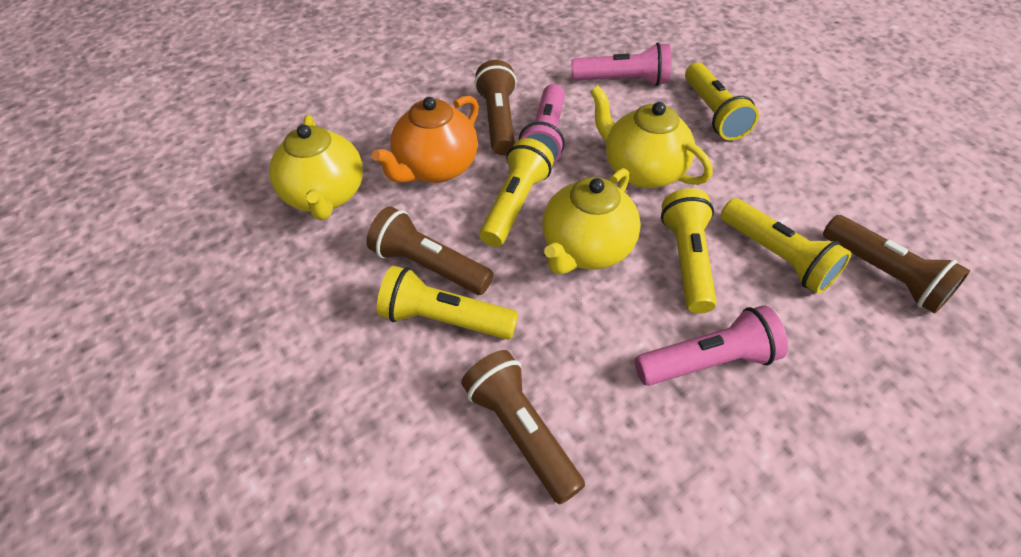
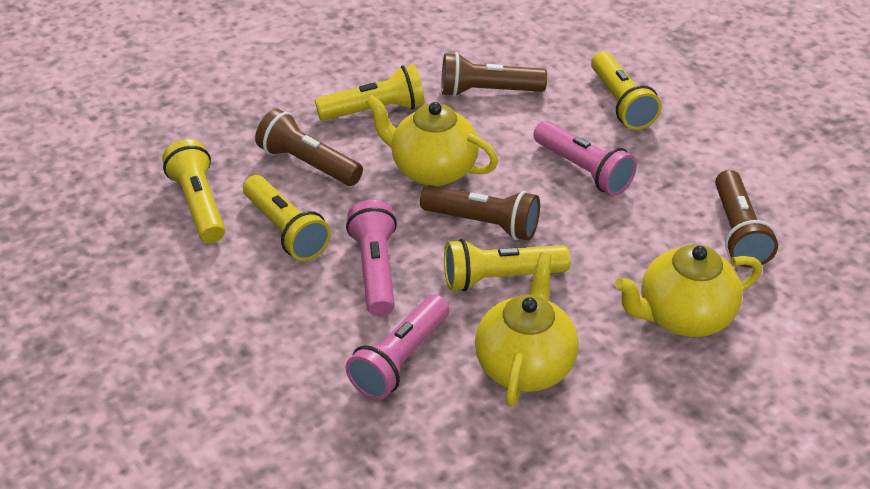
orange teapot: [372,96,479,183] = 1 -> none = 0

